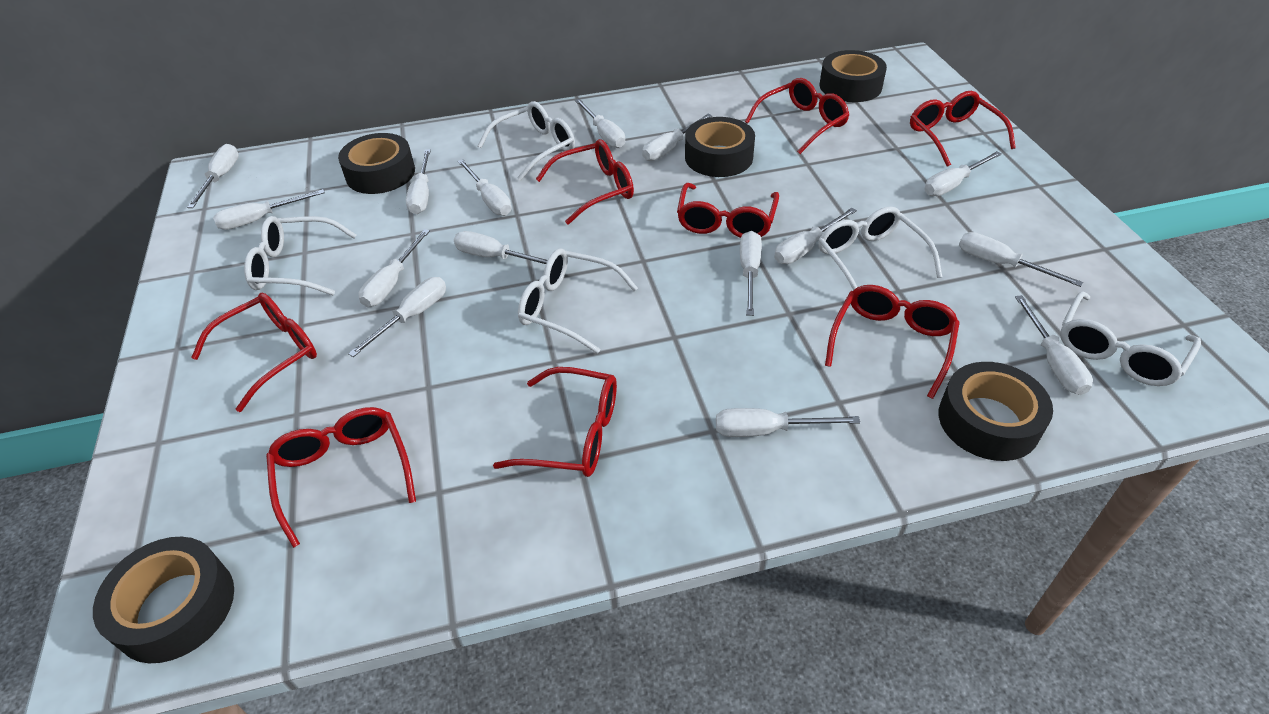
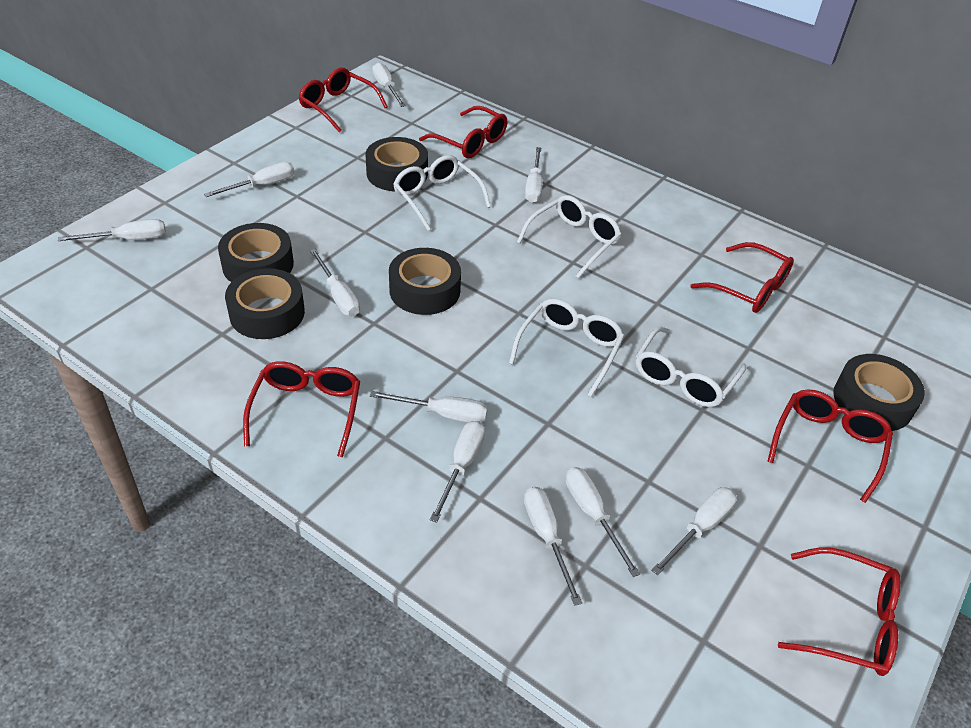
red glasses: [191,293,317,412] [266,407,416,548] [493,367,617,477] [536,139,634,225] [677,183,779,238] [745,78,849,154] [825,285,960,399] [910,91,1016,167] = 8 -> [243,361,360,457] [298,67,388,132] [419,106,507,158] [690,242,794,313] [767,389,893,503] [778,547,901,676] = 6
white glasses: [244,216,356,295] [478,101,575,181] [518,248,638,353] [818,206,942,290] [1060,291,1201,386] = 5 -> [393,155,491,231] [509,299,624,397] [516,195,621,278] [636,326,746,407] = 4
white screwdriver: [187,144,239,208] [213,189,325,230] [348,277,446,357] [359,229,430,307] [406,149,431,214] [454,231,548,264] [458,159,512,216] [575,99,625,148] [642,114,712,161] [716,408,860,437] [740,231,762,316] [774,208,857,264] [924,151,1002,196] [959,232,1083,287] [1015,295,1093,395] = 15 -> [58,219,166,241] [204,162,294,197] [310,249,360,316] [370,391,488,423] [372,63,406,107] [430,421,485,523] [524,486,582,606] [525,147,543,203] [565,467,640,577] [651,487,737,575] = 10

